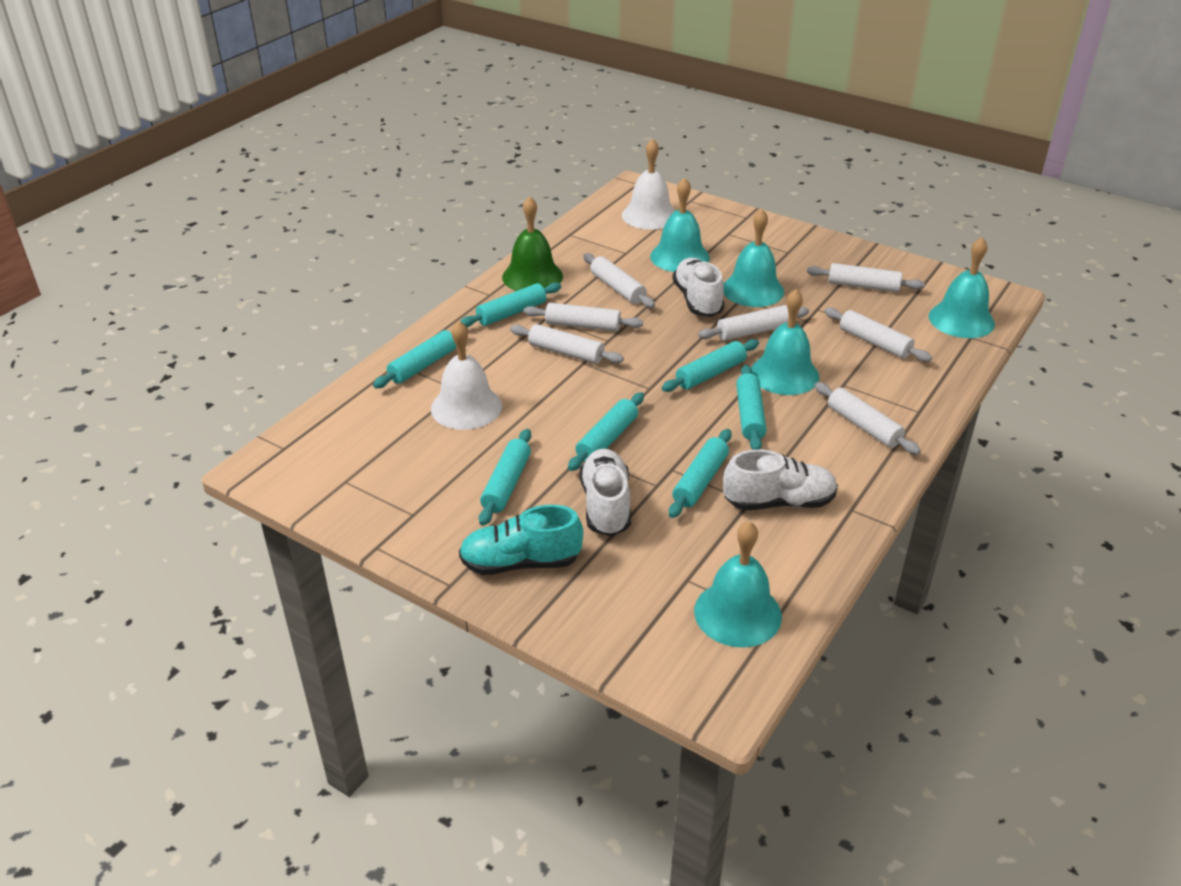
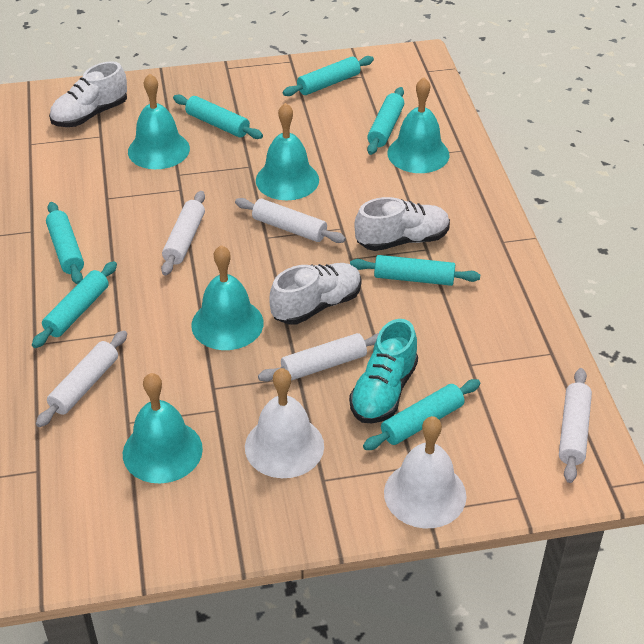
green bell: [502,196,563,291] = 1 -> none = 0
white rolling pin: [510,324,624,364] [523,303,643,332] [583,253,655,308] [698,305,809,341] [807,263,925,292] [814,382,921,455] [824,307,932,362] = 7 -> [36,331,127,427] [161,191,205,276] [235,198,346,243] [258,333,379,382] [559,368,592,483] = 5

